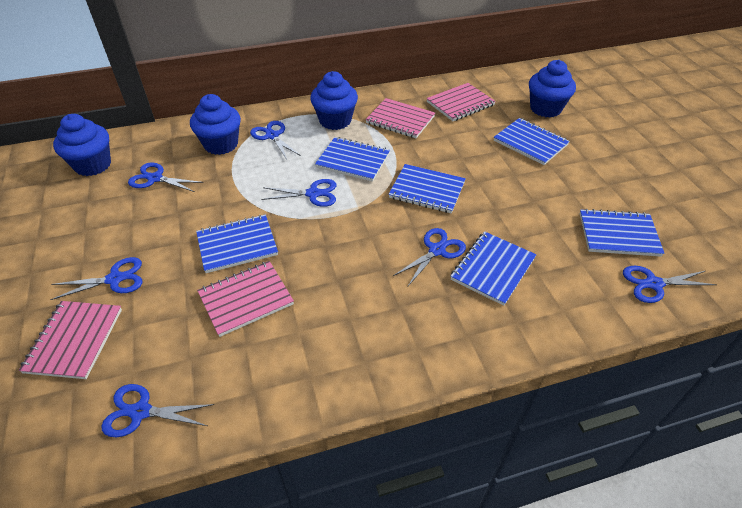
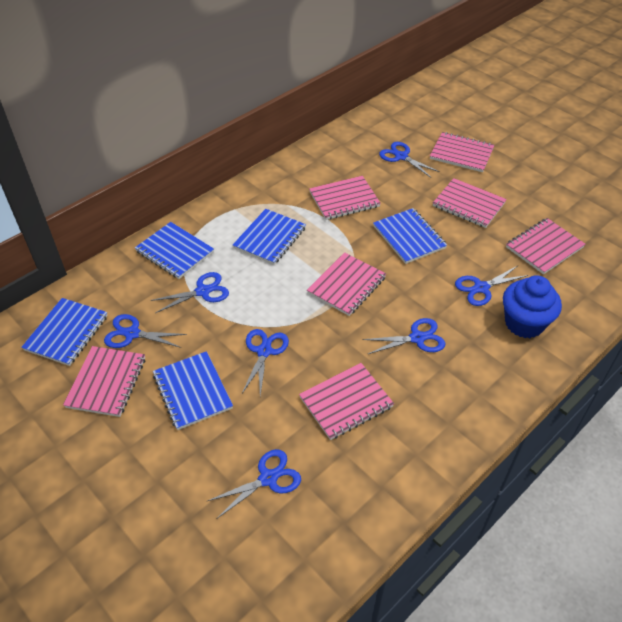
blue cupcake: [53,114,111,176] [190,94,241,155] [310,71,358,130] [529,60,576,118] = 4 -> [503,275,562,338] = 1
blue notebook: [196,214,278,273] [315,137,390,182] [388,164,466,213] [450,231,536,306] [494,118,570,165] [580,209,665,257] = 6 -> [21,298,108,366] [135,222,214,279] [153,351,233,430] [233,209,306,265] [373,208,447,264] = 5
pink notebook: [19,301,122,379] [197,261,294,337] [365,98,435,138] [426,83,496,121] = 4 -> [63,346,145,417] [299,363,394,440] [307,252,386,316] [309,176,381,220] [430,132,494,172] [433,178,507,228] [506,218,585,274] = 7

